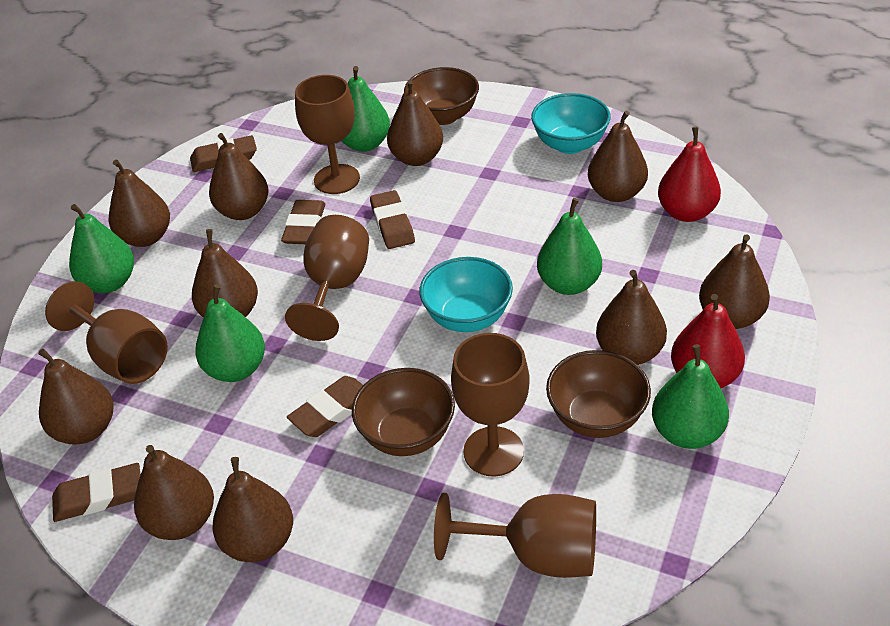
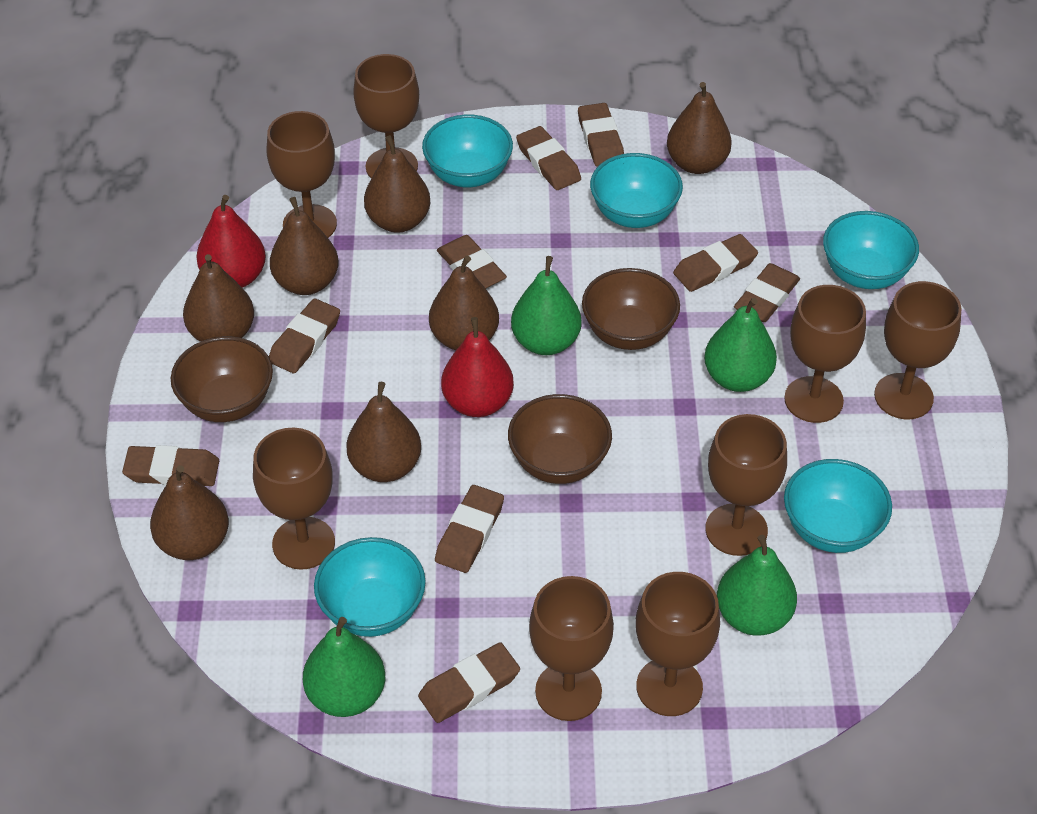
brown eraser: [52,463,141,522] [190,135,257,172] [281,200,325,244] [287,376,363,437] [370,190,415,249] = 5 -> [122,445,219,486] [269,298,340,373] [418,642,520,723] [435,485,504,573] [437,235,507,288] [516,126,581,190] [578,103,624,167] [673,234,758,292] [734,263,800,322] = 9
brown goblet: [45,281,168,384] [285,215,369,341] [295,75,360,194] [434,493,596,578] [451,333,530,477] = 5 -> [253,428,335,570] [267,111,337,238] [353,54,419,178] [529,576,614,721] [636,572,720,716] [705,414,787,556] [784,285,866,423] [874,281,962,419] = 8
brown pear: [38,349,114,445] [109,160,170,247] [134,445,214,540] [192,229,258,318] [209,133,268,220] [212,457,293,562] [387,80,443,166] [588,111,648,202] [596,270,667,365] [699,234,770,329] = 10 -> [150,465,229,560] [183,254,254,342] [270,197,339,295] [346,382,421,482] [364,135,430,233] [429,255,499,350] [667,82,732,174] = 7
green pear: [69,204,134,293] [195,284,265,382] [342,66,390,152] [537,198,602,295] [652,344,729,449] = 5 -> [303,617,385,717] [511,256,582,355] [704,298,777,392] [717,535,797,636] = 4
turquoise bowl: [419,257,513,332] [531,93,611,154] = 2 -> [314,537,426,637] [422,115,513,187] [590,153,683,228] [784,459,892,553] [823,211,919,289] = 5

